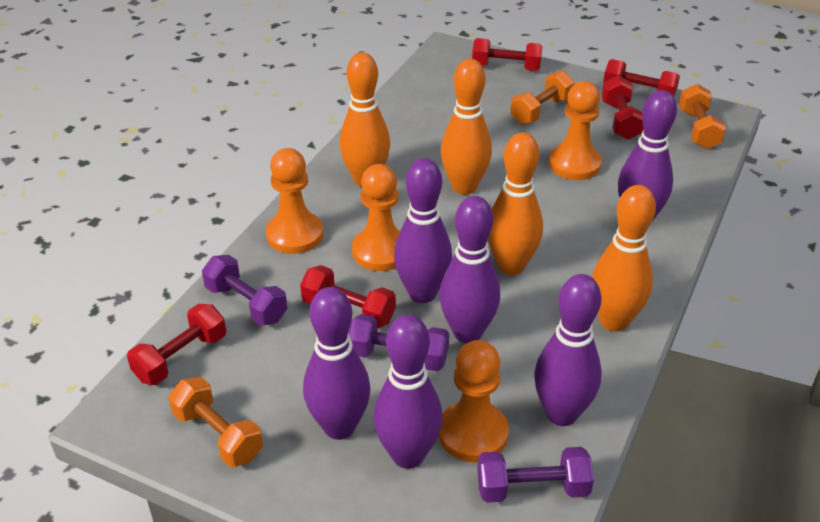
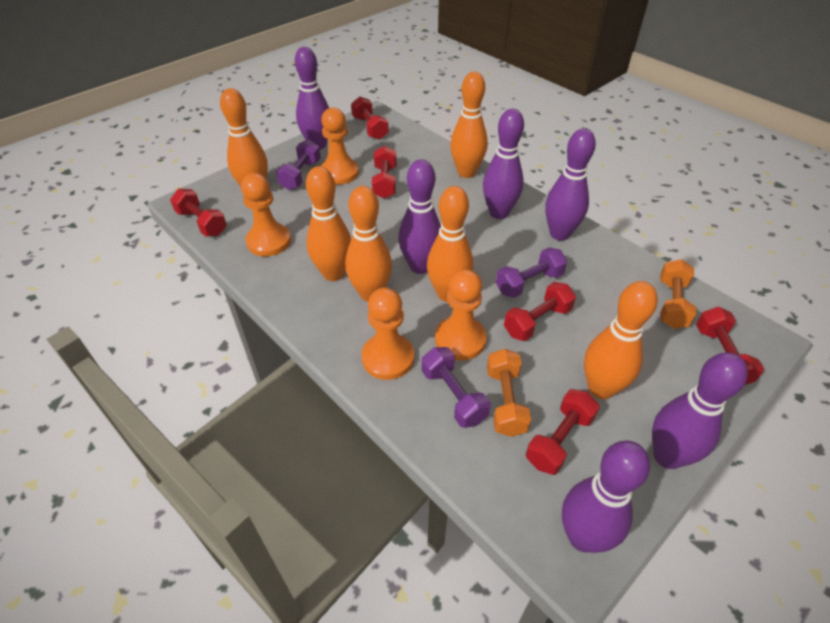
orange bowling pin: [339,52,390,187] [441,59,492,195] [488,132,543,275] [592,185,656,332] = 4 -> [220,88,268,187] [306,166,351,281] [345,186,392,302] [427,186,473,302] [450,72,488,178] [584,281,658,399] = 6
orange dumbbell: [168,377,263,467] [510,71,574,124] [679,84,726,149] = 3 -> [487,349,531,437] [660,259,697,329] = 2
red dumbbell: [127,304,226,385] [300,265,396,329] [472,38,543,71] [601,76,643,140] [603,59,680,97] = 5 -> [170,189,227,236] [351,96,389,140] [372,146,397,199] [504,282,576,341] [526,389,600,475] [696,307,764,385] = 6

